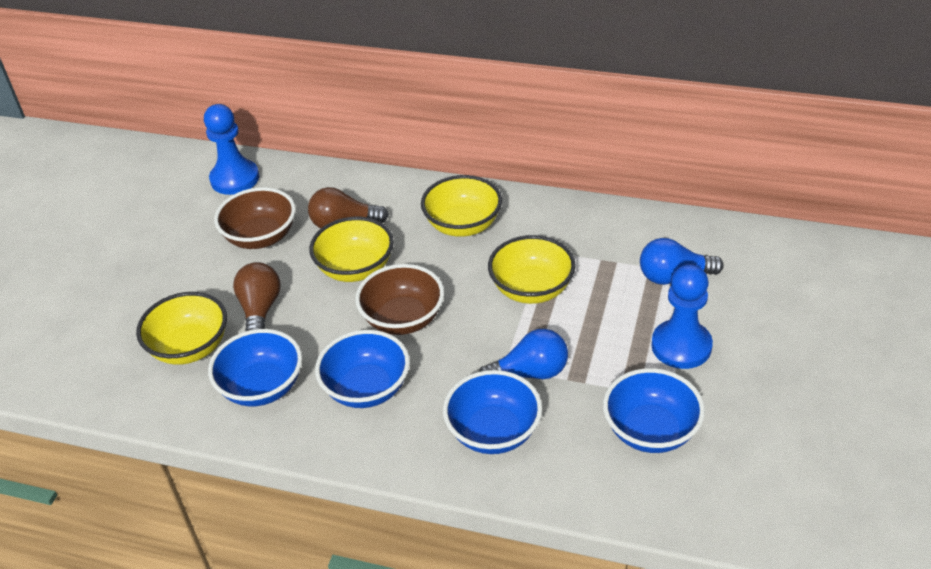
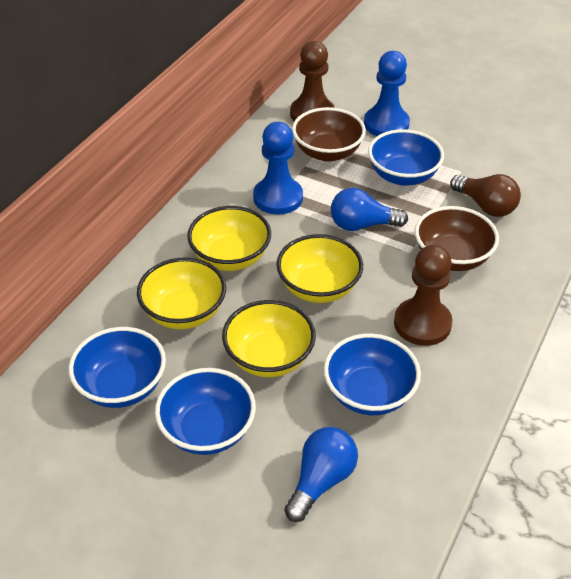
brown light bulb: [233,262,281,331] [308,187,389,228] = 2 -> [450,174,521,217] = 1
brown pawn: none = 0 -> [290,41,335,121] [394,245,452,346] = 2

